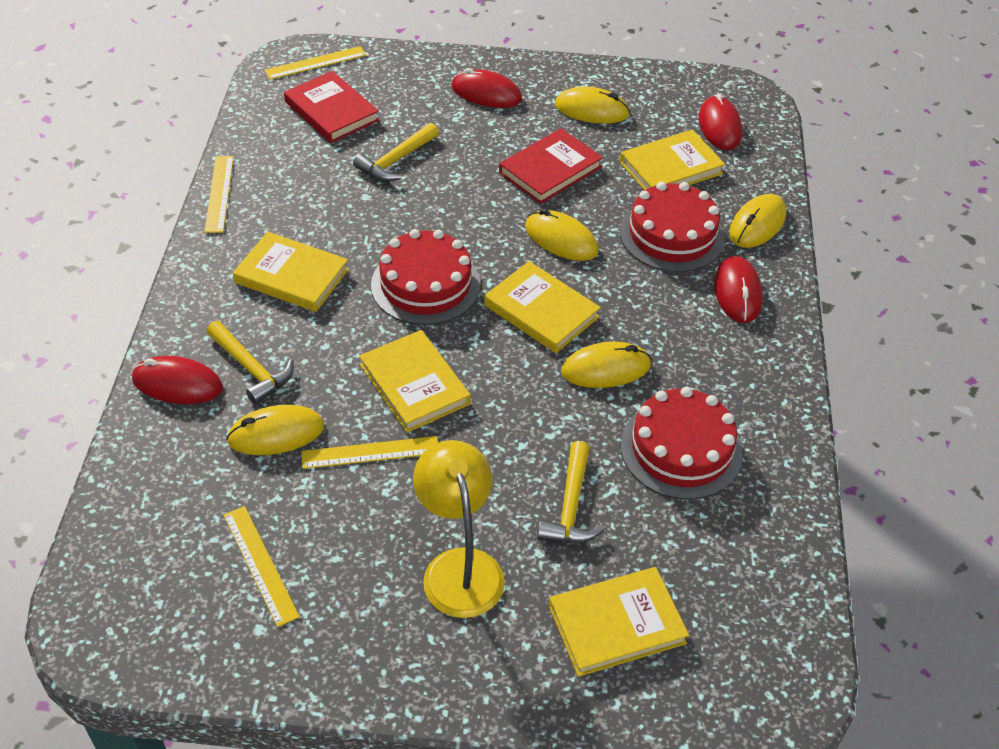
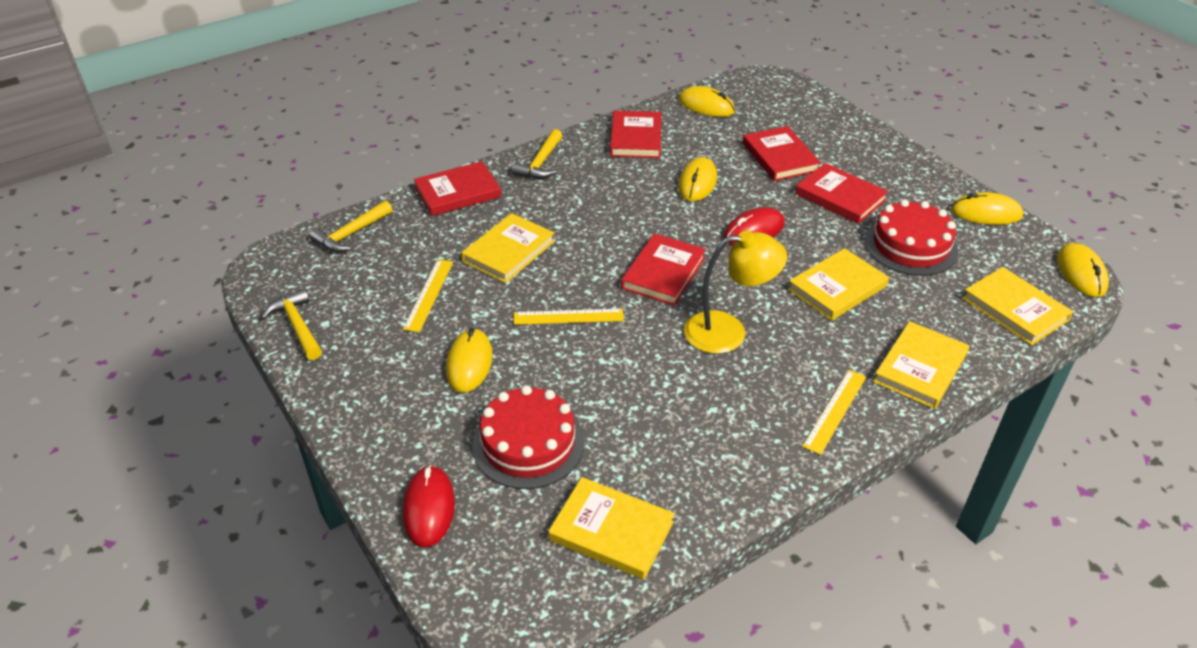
red book: [284,71,379,143] [499,128,603,204] = 2 -> [414,161,502,216] [610,111,661,158] [621,234,706,306] [743,126,821,181] [795,163,888,224] = 5
red cake: [371,229,480,325] [620,182,725,272] [621,387,743,500] = 3 -> [472,385,585,489] [865,199,958,276] = 2
red mouse: [132,356,223,404] [451,68,522,108] [699,93,742,150] [714,256,763,323] = 4 -> [403,465,455,548] [724,207,785,245] = 2
yellow ruler: [204,156,234,233] [224,506,300,627] [264,46,366,80] [301,436,438,469] = 4 -> [403,259,453,332] [514,309,624,325] [802,370,866,455] = 3

